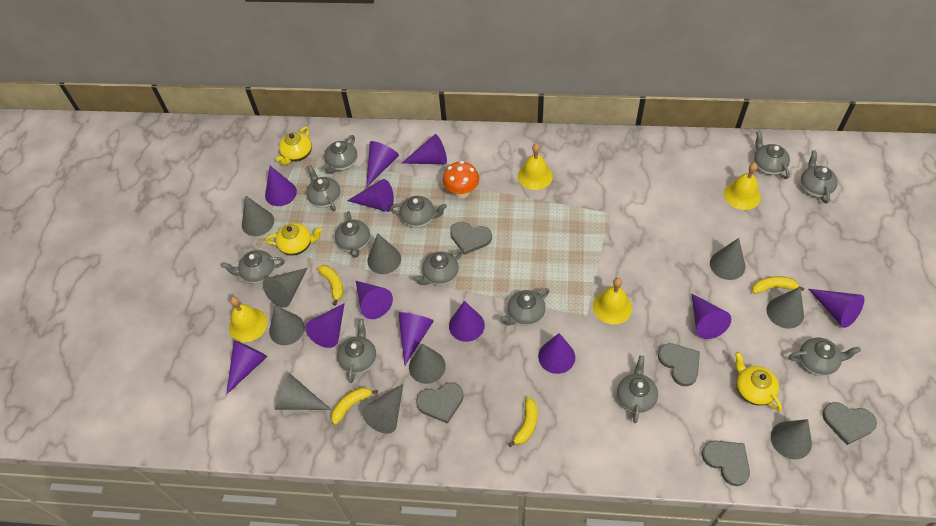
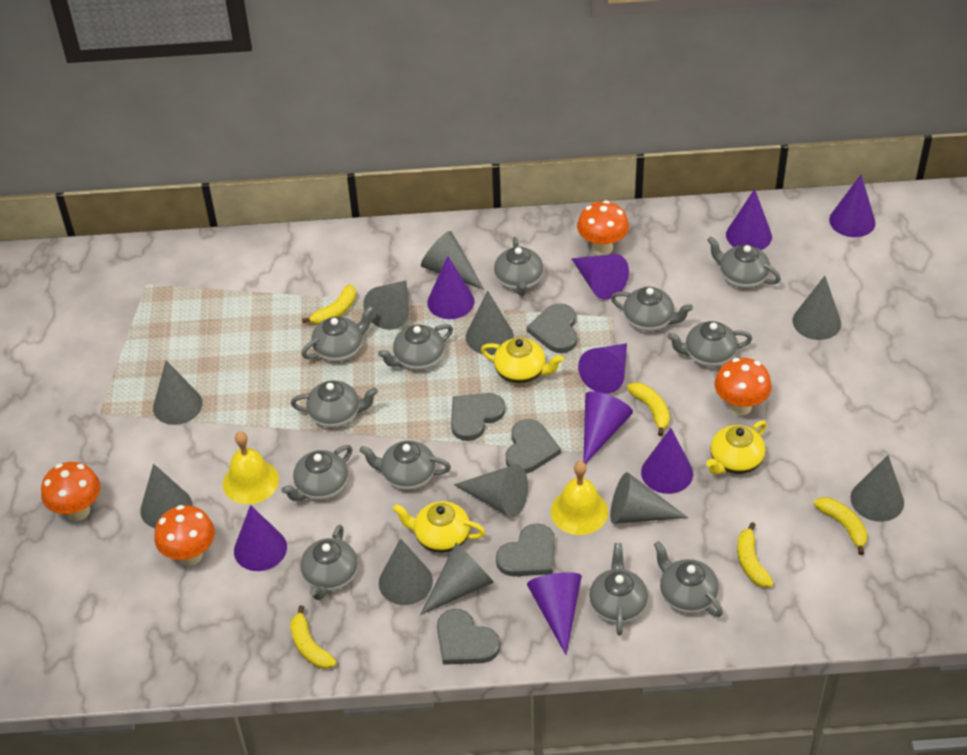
grey cone: [242,195,274,236] [263,268,307,308] [269,305,305,345] [275,374,332,410] [362,384,403,434] [367,234,401,274] [409,343,446,384] [710,238,746,280] [767,287,804,329] [771,419,812,459] = 10 -> [140,464,192,528] [153,361,203,425] [363,280,409,330] [379,538,433,605] [420,543,494,615] [421,231,484,290] [454,464,528,517] [466,291,514,355] [610,472,688,524] [793,276,841,340] [850,455,904,522] = 11
orange mushroom: [443,161,479,199] = 1 -> [41,462,100,521] [154,505,215,566] [577,200,629,255] [714,358,772,416] = 4
purple cone: [226,340,268,395] [265,166,297,206] [305,303,345,348] [347,179,394,212] [356,281,393,319] [366,141,399,188] [398,312,434,366] [402,134,447,164] [449,301,485,342] [538,333,575,374] [691,294,731,339] [809,289,864,328] = 12 -> [234,505,287,571] [427,256,474,319] [527,572,582,655] [572,254,629,300] [578,343,627,394] [583,391,633,464] [641,428,693,494] [726,189,772,250] [829,175,875,237] = 9
yellow banana: [317,265,343,306] [331,387,378,425] [508,397,538,447] [752,276,805,294] = 4 -> [290,605,337,669] [302,284,356,325] [627,382,670,436] [737,522,774,588] [814,497,868,555] = 5
yellow bell: [229,297,268,342] [518,144,553,190] [593,278,632,324] [724,163,761,210] = 4 -> [223,431,279,504] [551,461,608,535] = 2

